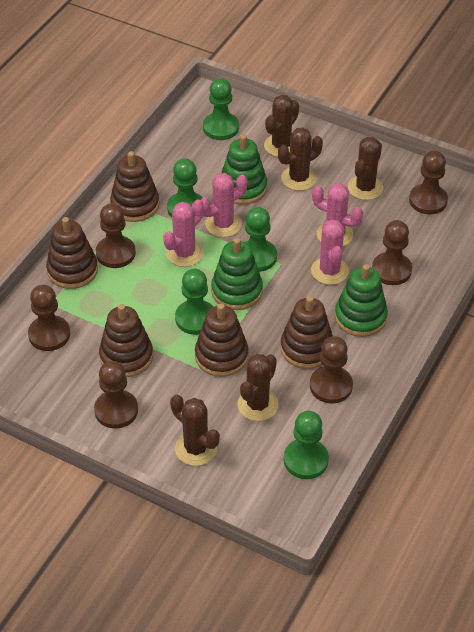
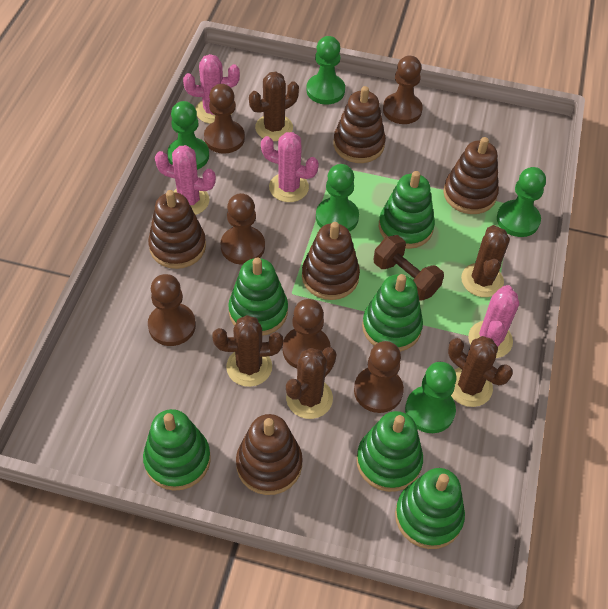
brown dumbbell: none = 0 -> [373,235,444,300] = 1
green stacking toy: [211,238,263,310] [222,134,267,205] [335,264,388,337] = 3 -> [143,409,211,491] [228,258,288,336] [356,411,423,492] [362,274,423,352] [379,171,435,249] [395,468,465,549] = 6

